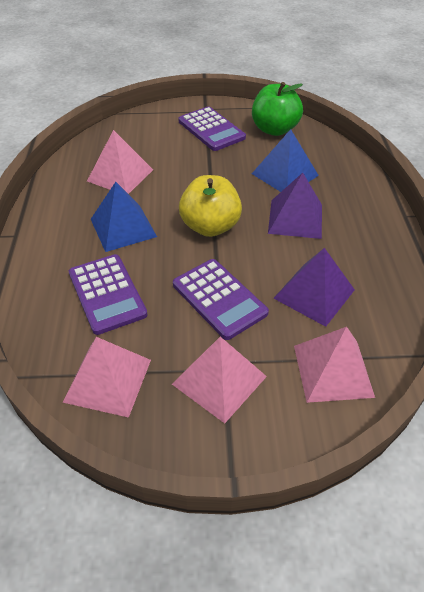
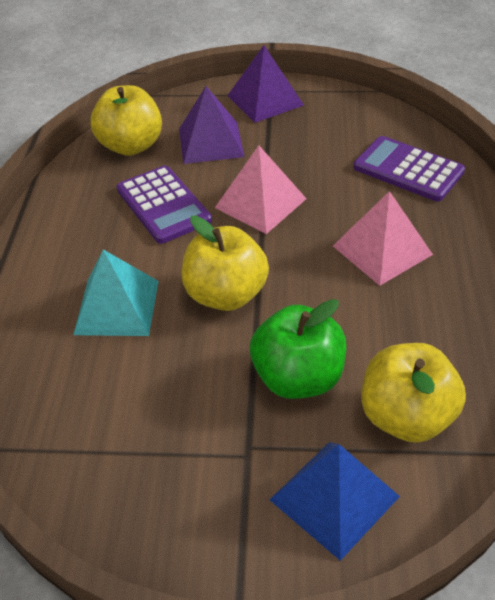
blue pyramid: [91,182,157,252] [252,129,319,192] = 2 -> [269,442,400,561] = 1
pink pyramid: [63,337,151,418] [87,130,153,194] [172,337,267,423] [294,327,375,403] = 4 -> [215,145,307,234] [333,191,433,286] = 2
purple calculator: [69,254,148,335] [173,259,269,340] [178,106,246,151] = 3 -> [116,166,212,244] [353,136,465,201] = 2
turquoise pyramid: none = 0 -> [73,249,159,336] = 1
yellow apple: [179,175,242,237] = 1 -> [91,85,162,156] [182,216,269,311] [361,343,466,443] = 3

